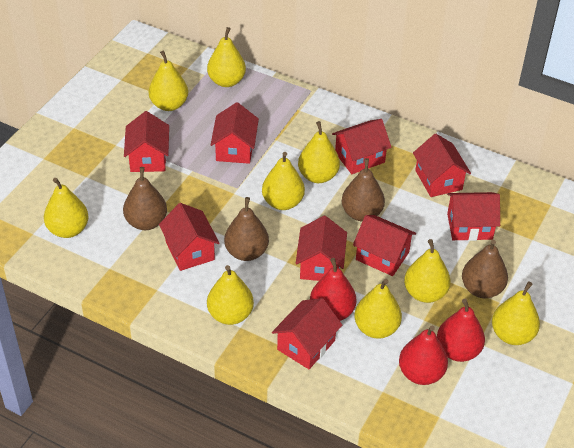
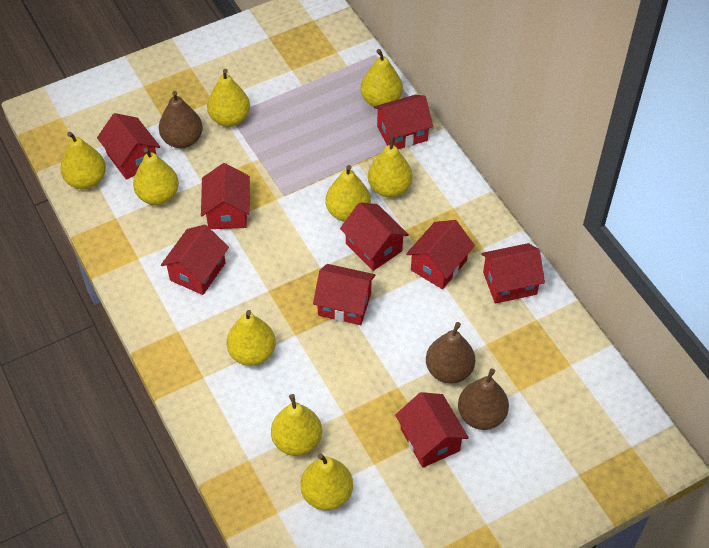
brown pear: [123,167,167,230] [224,197,269,261] [342,158,385,221] [462,240,508,298] = 4 -> [159,91,203,148] [426,322,475,383] [458,368,509,430] = 3
red pear: [310,258,356,321] [399,325,448,385] [437,298,485,362] = 3 -> none = 0

